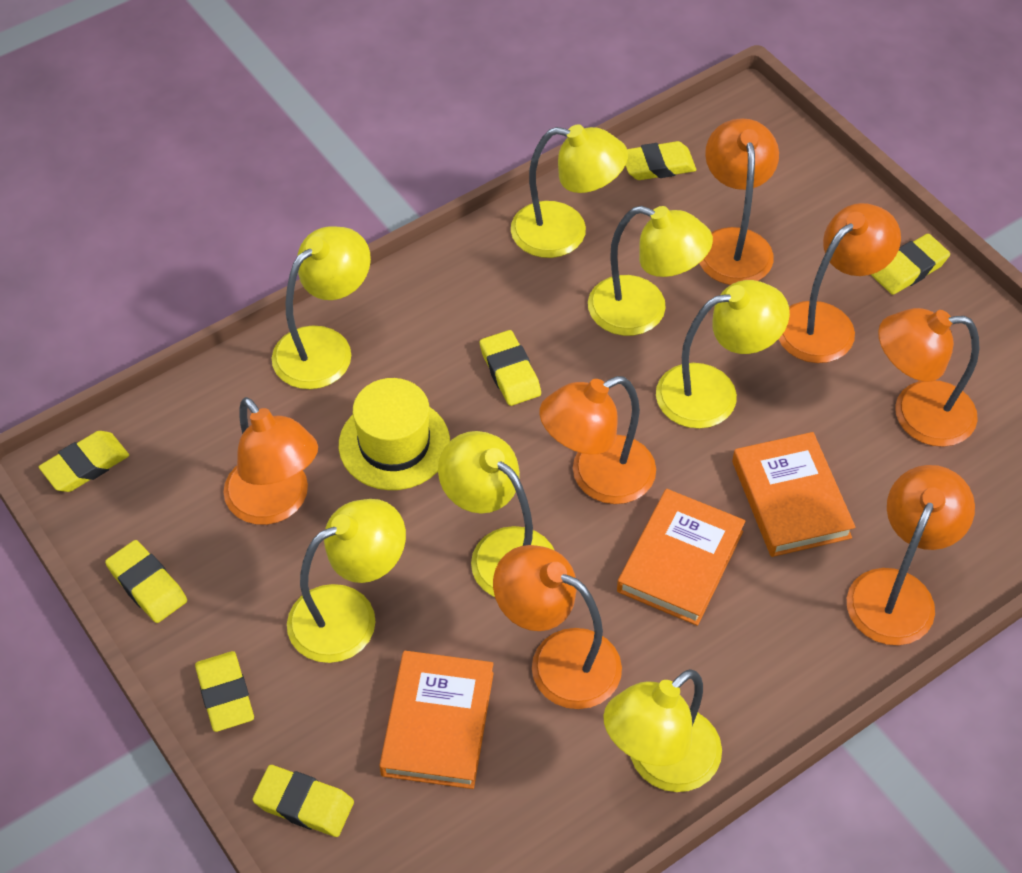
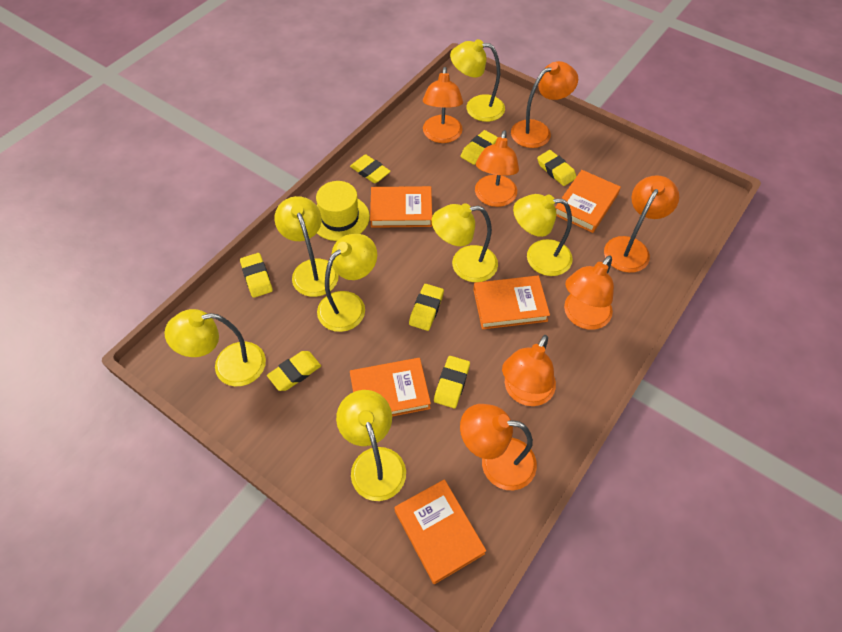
orange book: [379,651,494,789] [617,489,745,626] [732,432,855,557] = 3 -> [350,358,431,416] [370,186,432,228] [394,479,486,584] [473,276,550,329] [555,170,621,233] = 5

